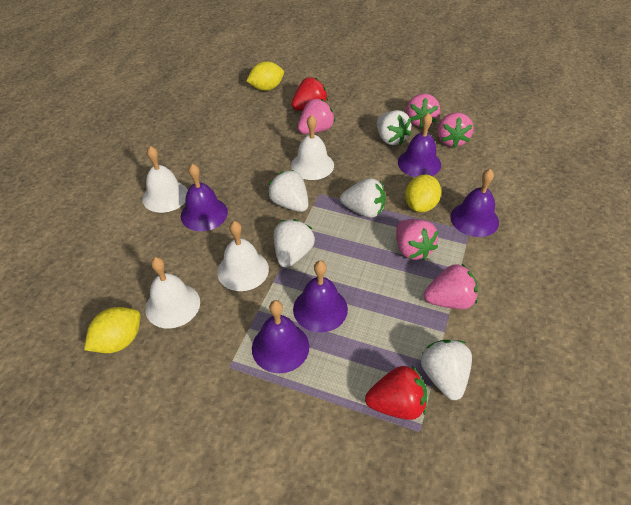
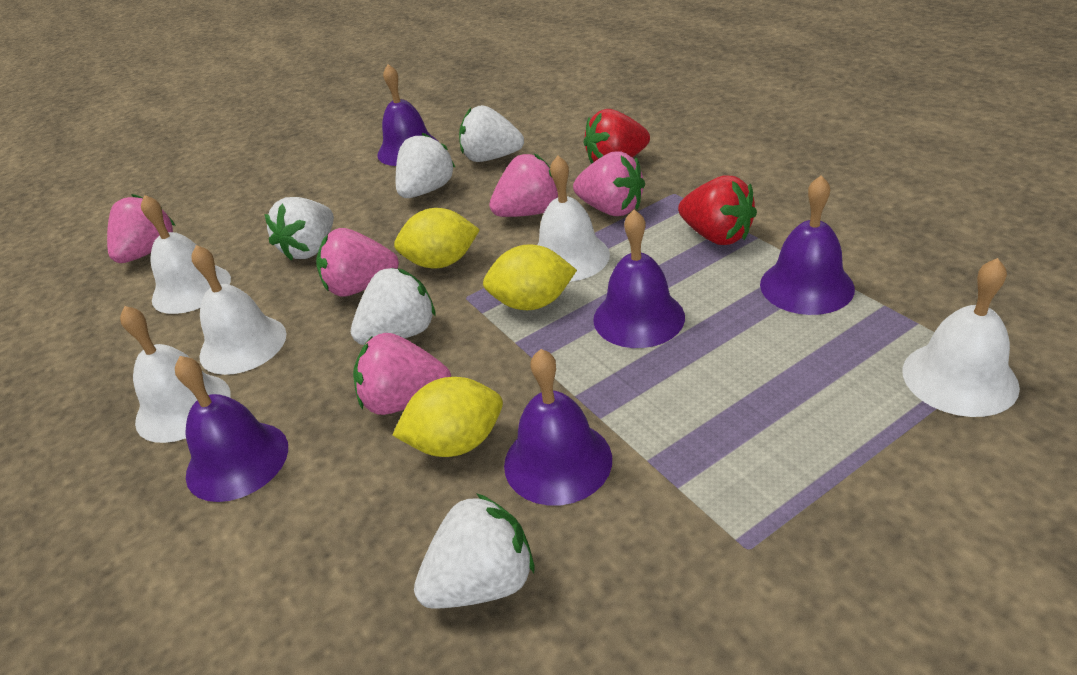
white bell: [143,146,188,213] [145,257,200,328] [217,221,269,291] [291,115,334,180] = 4 -> [120,306,231,443] [141,195,231,314] [191,245,286,375] [538,156,610,282] [902,258,1020,417] = 5

